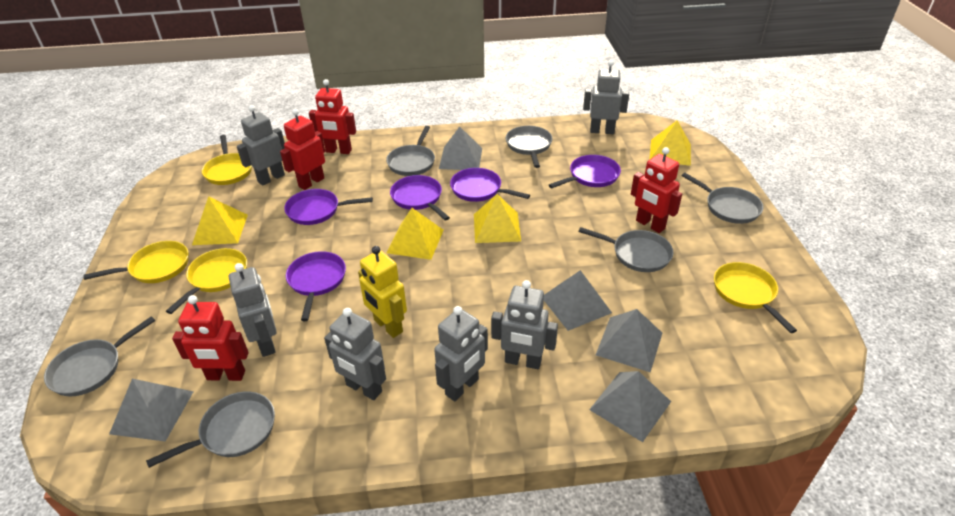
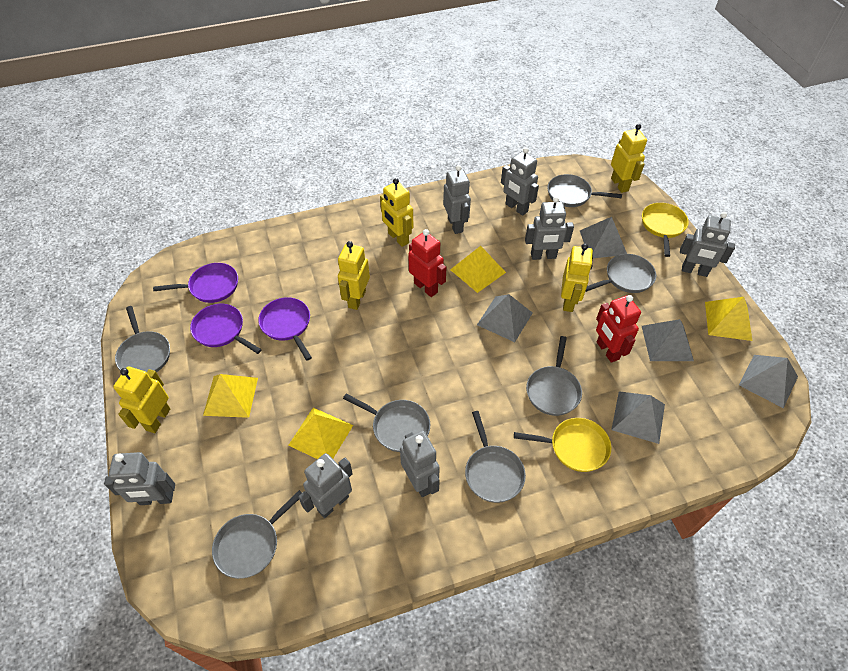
grey pan: [44,316,155,396] [146,391,275,468] [386,126,435,176] [506,126,552,168] [579,227,673,272] [682,173,764,224] = 6 -> [115,306,170,372] [212,490,302,579] [343,393,430,452] [465,411,526,503] [526,336,582,416] [547,174,622,207] [586,254,656,293] = 7
grey robot: [229,263,277,357] [237,105,285,186] [324,308,386,400] [434,306,488,401] [491,280,558,369] [583,60,629,134] = 6 -> [104,452,175,505] [298,453,353,518] [400,431,440,497] [443,165,471,234] [501,147,539,216] [525,196,574,260] [680,212,735,277] = 7
purple pan: [284,189,373,225] [286,251,346,321] [390,175,450,221] [450,168,530,202] [549,155,621,188] = 5 -> [153,263,238,303] [190,304,262,354] [258,297,312,361] = 3
red robot: [172,295,249,381] [280,109,325,190] [309,79,356,154] [631,147,682,233] = 4 -> [408,229,446,297] [596,295,641,363] = 2
yellow pan: [83,241,189,283] [166,248,247,314] [202,135,252,185] [714,262,797,333] = 4 -> [514,418,611,472] [642,203,689,257] = 2
yellow robot: [358,246,407,338] = 1 -> [113,367,170,433] [338,241,370,310] [380,178,413,247] [561,243,593,312] [611,124,647,193] = 5

